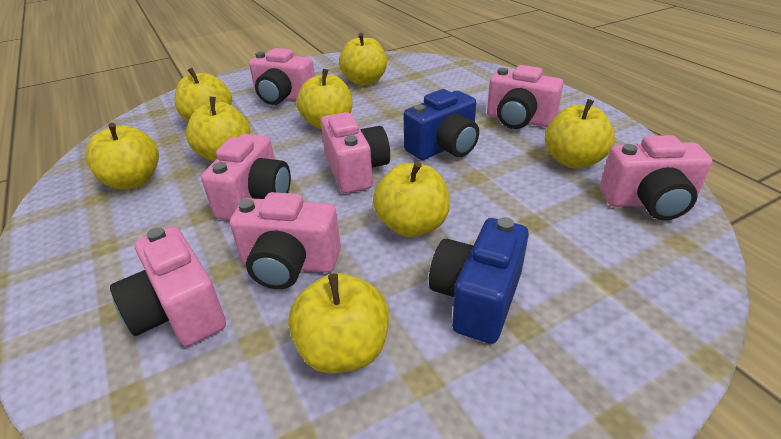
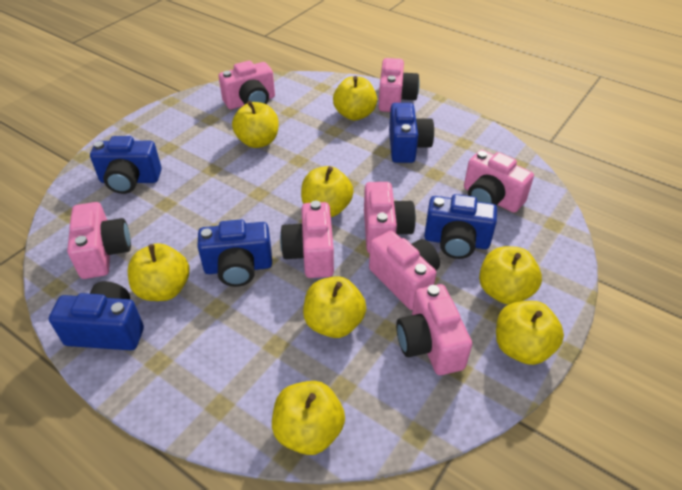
blue camera: [404,89,479,160] [429,217,529,344] = 2 -> [49,281,144,350] [90,136,162,194] [197,220,272,287] [389,103,434,163] [424,194,497,259] = 5
pink camera: [110,226,226,346] [201,134,291,220] [230,192,341,289] [249,48,315,105] [321,112,390,193] [487,65,563,129] [600,135,712,220] = 7 -> [67,202,131,279] [218,61,275,109] [280,201,334,278] [364,182,416,254] [369,231,440,310] [379,58,420,112] [396,284,472,375] [464,150,534,213] = 8

